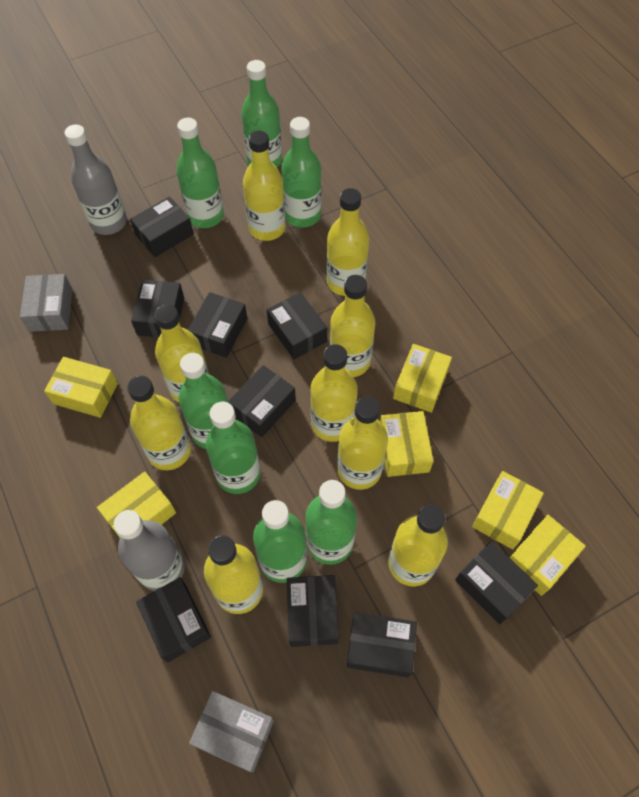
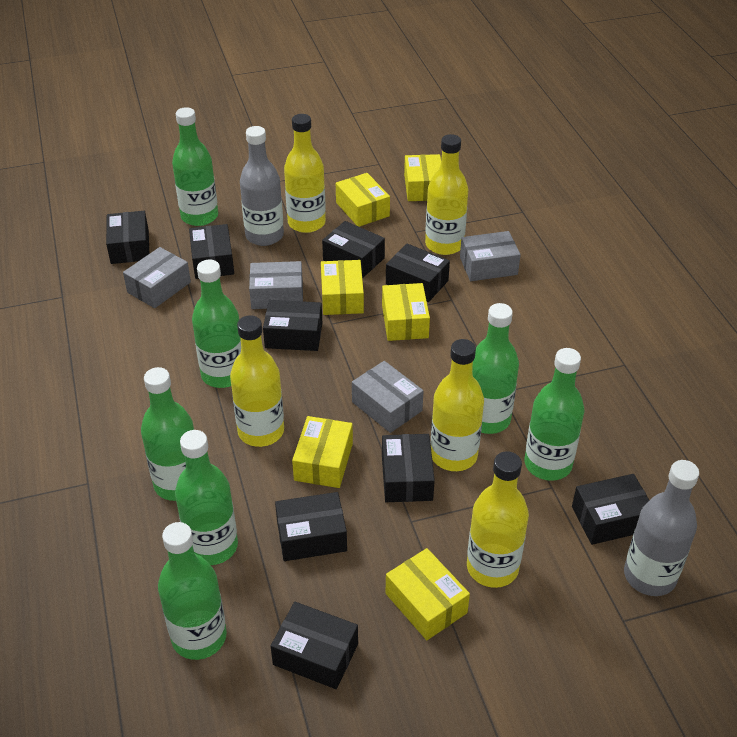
grey box: [20,274,73,332] [189,691,274,772] = 2 -> [123,247,191,308] [249,261,303,309] [352,361,423,433] [460,231,521,281] = 4
yellow bottle: [127,375,191,470] [154,304,209,403] [204,535,263,614] [243,131,286,241] [310,344,358,442] [327,188,369,296] [330,275,375,377] [337,397,388,490] [388,504,448,586] = 9 -> [230,315,284,447] [284,114,326,233] [425,134,469,255] [431,339,484,471] [467,451,529,588] = 5

